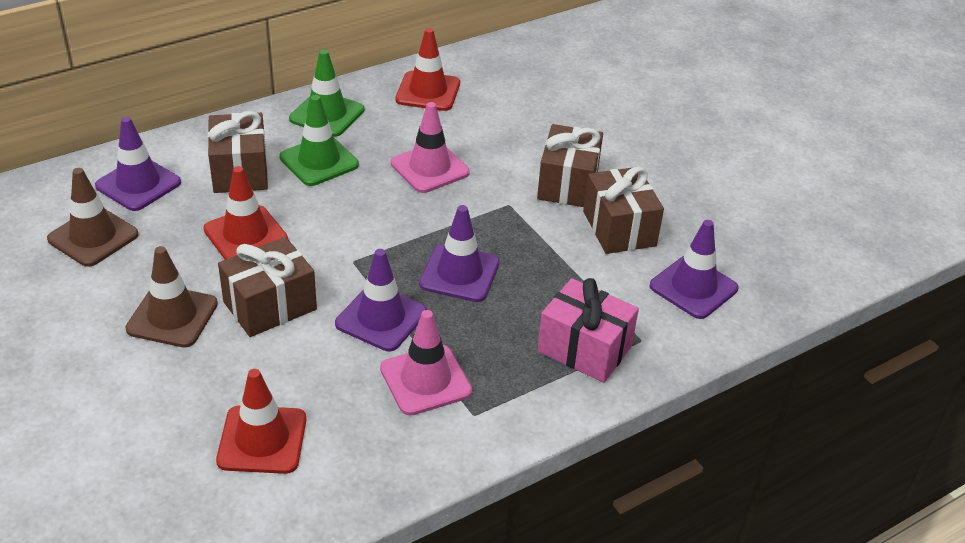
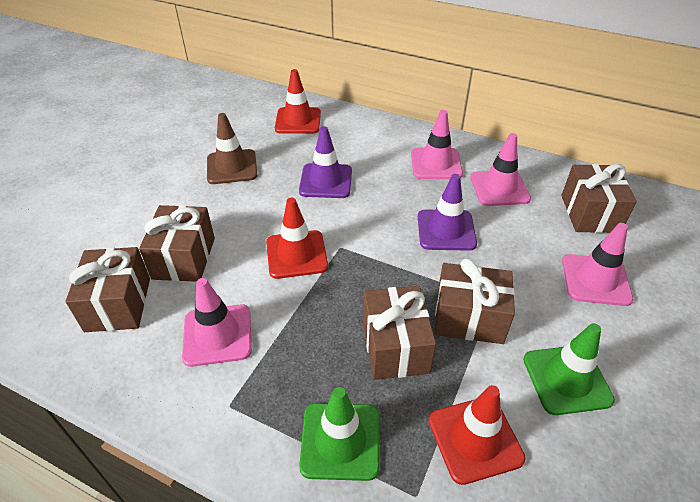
brown gift: [208,111,268,193] [218,237,317,337] [537,124,603,207] [583,167,664,254] = 4 -> [66,247,150,332] [139,205,215,282] [363,286,436,380] [434,258,515,344] [561,164,637,233] = 5
brown traffic cone: [47,168,139,267] [125,246,218,348] = 2 -> [207,113,257,184] = 1
pink gift: [537,278,639,383] = 1 -> none = 0
pink traffic cone: [380,310,472,416] [391,102,470,193] = 2 -> [182,278,252,367] [411,110,463,179] [470,133,531,206] [562,223,633,306] = 4
purple traffic cone: [95,116,181,211] [335,249,427,351] [419,205,500,302] [649,220,738,319] = 4 -> [299,126,352,198] [418,174,477,251] = 2

